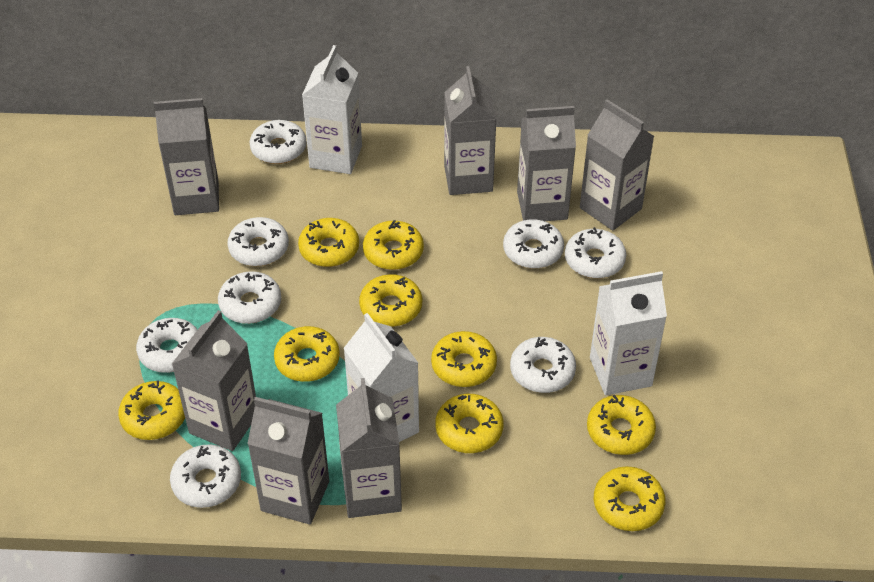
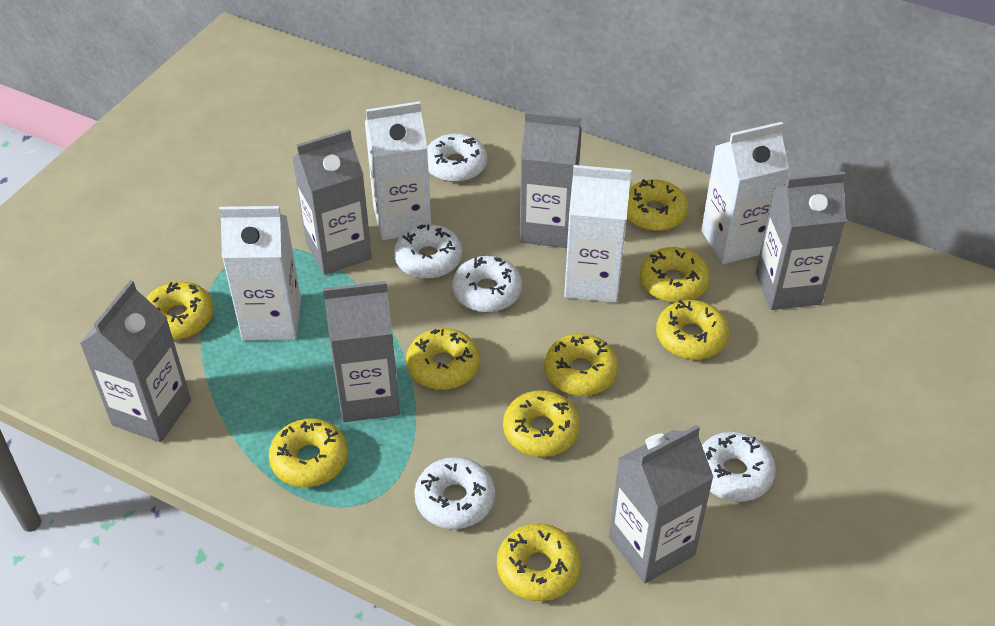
grey carton: [154,98,219,215] [172,310,256,451] [247,397,329,524] [336,378,402,518] [444,66,496,195] [517,106,576,221] [580,99,654,231] = 7 -> [80,280,191,442] [292,129,372,275] [323,281,400,422] [519,111,582,248] [609,425,714,583] [756,172,846,310] = 6
white carton: [302,45,362,174] [343,313,419,442] [590,271,667,395] = 3 -> [219,206,301,340] [365,101,431,240] [564,165,631,303] [701,122,789,264] = 4
white donut: [136,318,198,373] [170,444,241,508] [218,271,281,324] [227,217,289,266] [250,120,307,164] [503,219,564,269] [510,337,576,393] [565,227,626,278] = 8 -> [394,224,462,279] [414,457,495,529] [427,133,487,182] [452,256,522,312] [702,432,776,502] = 5

